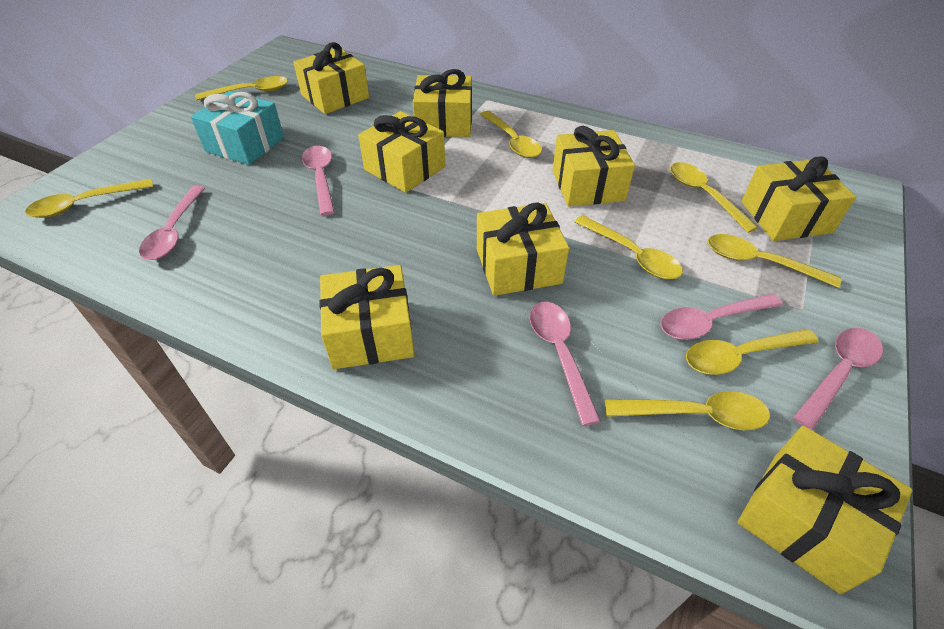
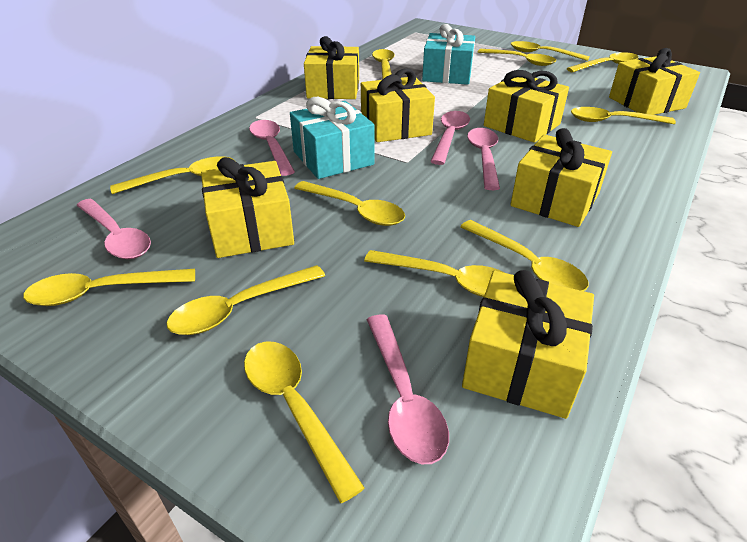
turquoise gift: [191,91,284,165] = 1 -> [290,97,375,179] [422,24,475,85] = 2
yellow gift: [293,42,369,114] [319,265,415,369] [358,111,445,193] [413,69,472,137] [477,203,569,296] [552,126,635,207] [737,426,913,594] [741,156,856,241] = 8 -> [201,157,294,258] [304,36,359,99] [361,68,435,142] [462,270,594,419] [484,70,569,143] [510,128,612,227] [609,48,700,115] = 7
yellow spoon: [25,179,153,218] [195,76,288,100] [480,111,542,158] [574,215,683,279] [605,391,770,430] [670,162,759,233] [686,329,818,375] [708,234,841,288] = 8 -> [23,269,195,306] [110,156,235,194] [166,265,325,335] [244,342,365,503] [294,181,405,226] [364,250,504,297] [372,49,395,79] [460,220,589,291] [478,49,556,66] [511,41,590,61] [567,52,639,73] [571,107,676,124] = 12

